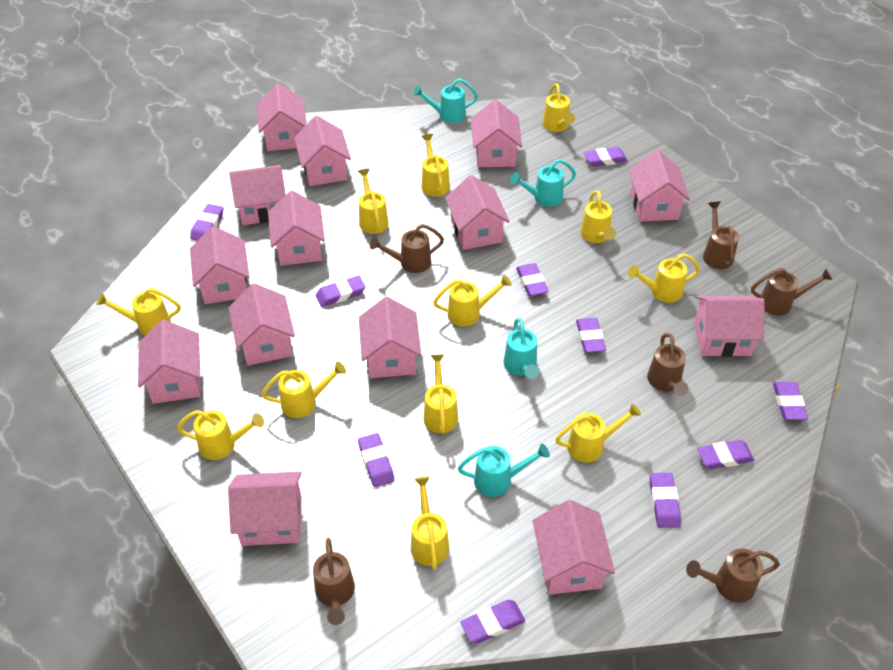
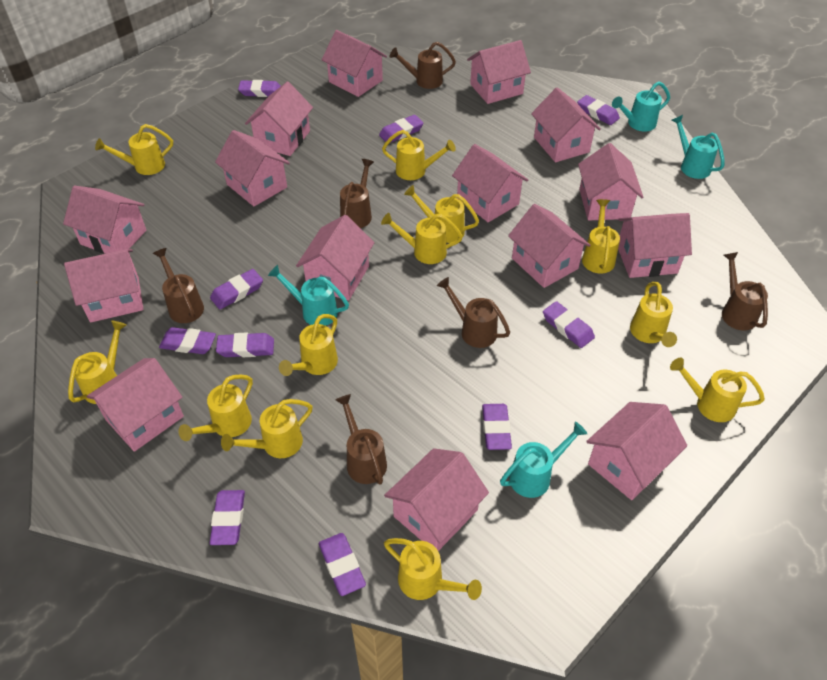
pink house: [138,320,201,404] [190,226,249,304] [228,283,295,366] [228,471,302,546] [229,165,286,225] [257,83,307,151] [268,190,325,266] [294,116,351,186] [359,297,421,378] [445,175,510,250] [471,100,522,167] [533,500,615,595] [629,150,690,222] [694,296,765,357] = 14 -> [63,186,146,254] [64,249,143,323] [86,358,184,452] [215,130,290,206] [245,82,313,156] [296,215,375,301] [322,30,387,97] [384,448,489,551] [452,144,528,222] [467,40,531,104] [508,204,590,288] [531,87,601,162] [578,143,643,220] [586,402,687,500] [618,213,692,278] = 15

